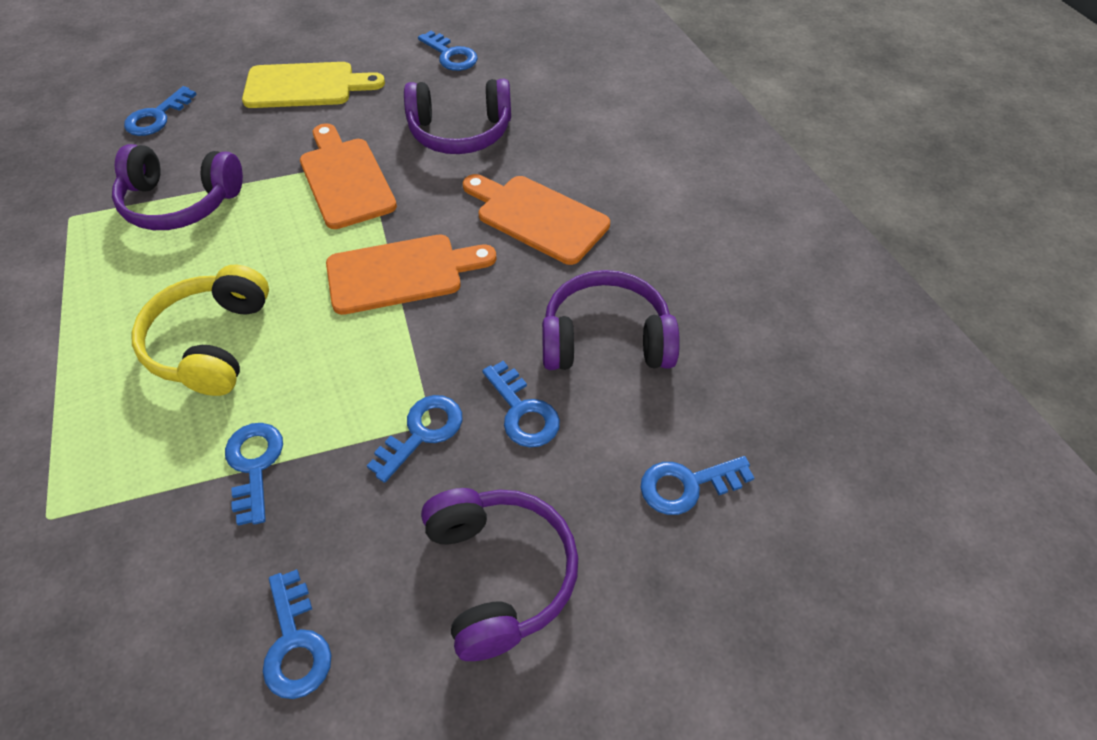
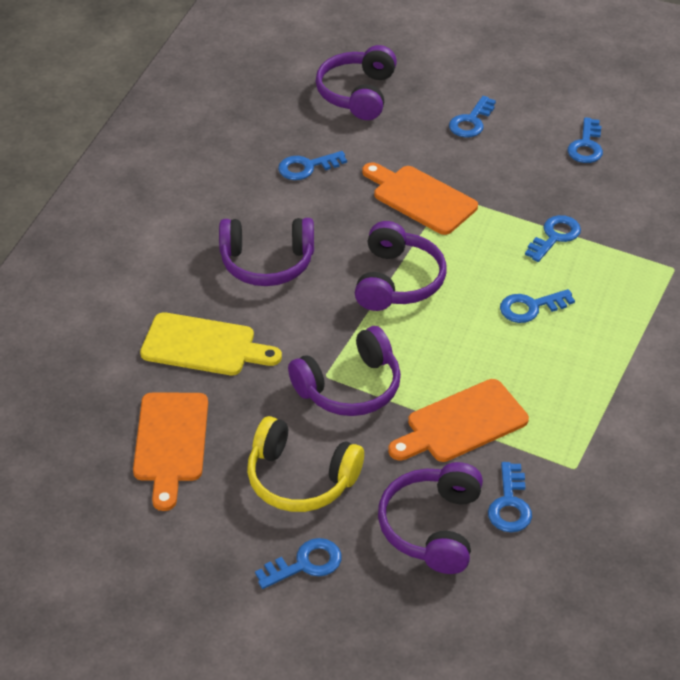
purple headphones: [112,144,243,230] [404,79,511,154] [421,488,578,661] [542,270,680,370] = 4 -> [219,218,314,286] [288,326,401,416] [316,45,397,120] [355,221,446,311] [378,462,483,574] = 5

